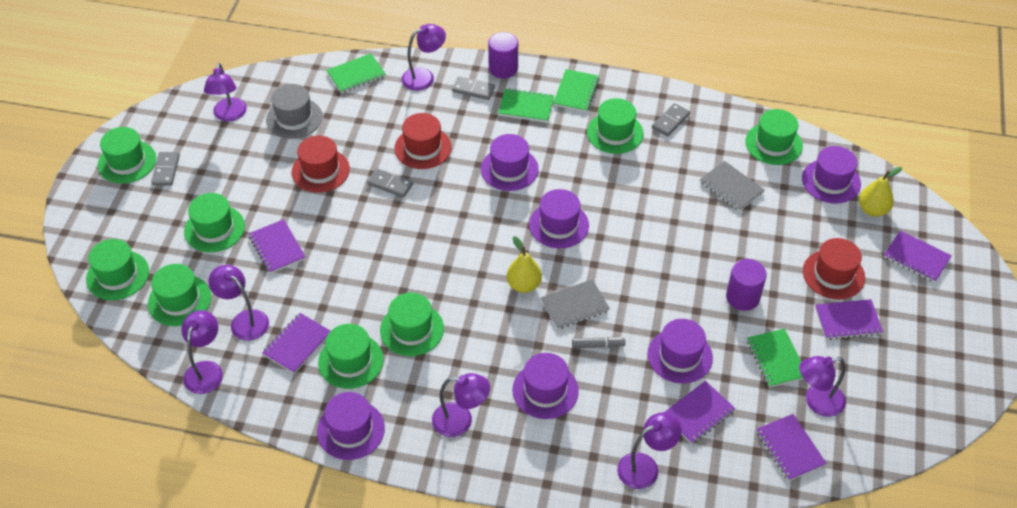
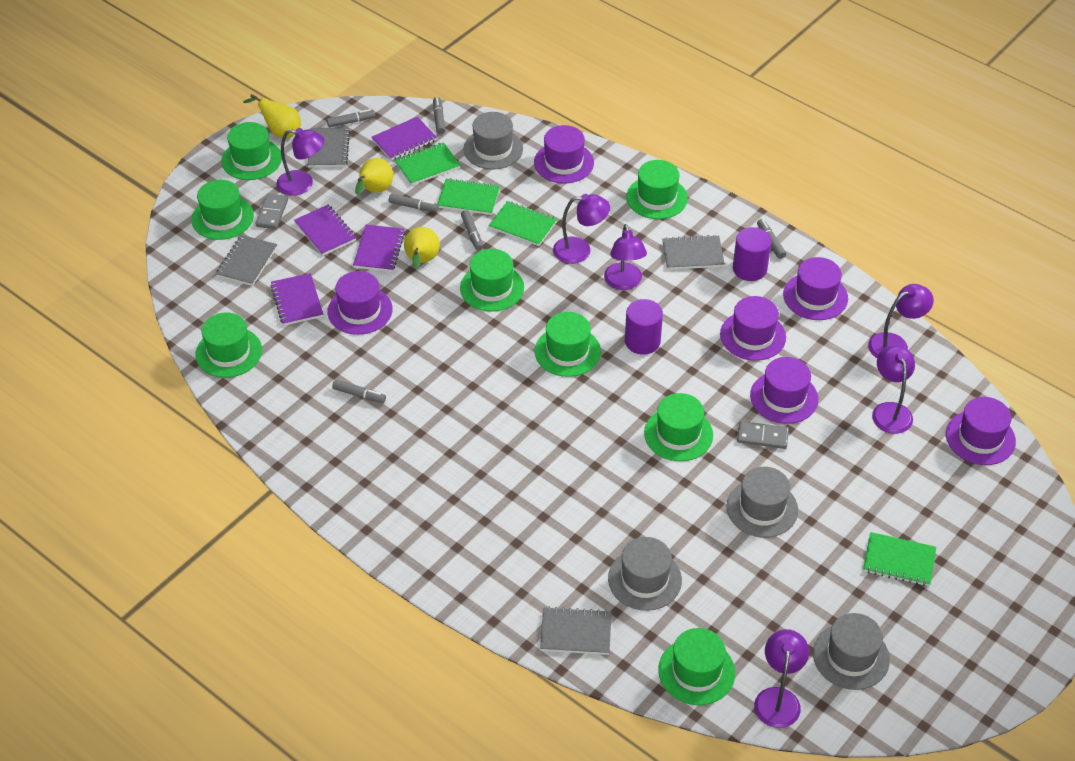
grey domino: [151,152,180,186] [367,168,413,198] [452,76,495,100] [652,103,690,136] = 4 -> [255,193,288,229] [737,421,789,449] = 2
grey hat: [266,84,322,139] = 1 -> [463,112,523,170] [608,537,682,611] [726,467,798,538] [813,613,890,690] = 4
grey marker: [572,337,626,348] = 1 -> [327,109,375,127] [332,379,386,403] [389,194,439,212] [433,97,445,134] [461,210,483,250] [757,219,786,259] = 6
grey notebook: [541,279,610,329] [700,161,765,211] = 2 -> [216,235,277,286] [307,127,350,167] [540,607,612,655] [662,235,725,270] = 4
purple lamp: [181,310,223,394] [204,63,247,122] [208,265,269,341] [401,24,446,91] [432,373,490,437] [617,412,682,489] [799,356,846,417] = 7 -> [277,128,324,196] [553,194,610,264] [604,224,647,290] [754,629,809,728] [868,284,934,358] [872,345,915,434] = 6
purple notebook: [249,219,306,274] [262,313,330,374] [665,381,736,444] [756,414,827,481] [815,299,883,340] [884,230,952,283] = 6 -> [270,273,323,325] [294,205,356,256] [353,225,405,272] [371,117,437,160] = 4
red hat: [292,135,350,193] [394,113,452,169] [803,238,865,299] = 3 -> none = 0
yellow pear: [507,236,542,293] [859,167,902,217] = 2 -> [243,94,301,138] [355,158,393,195] [404,227,440,269] = 3

